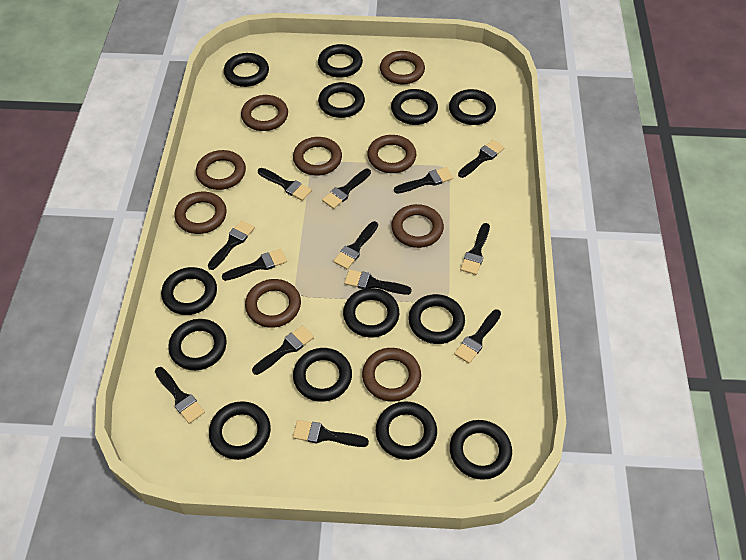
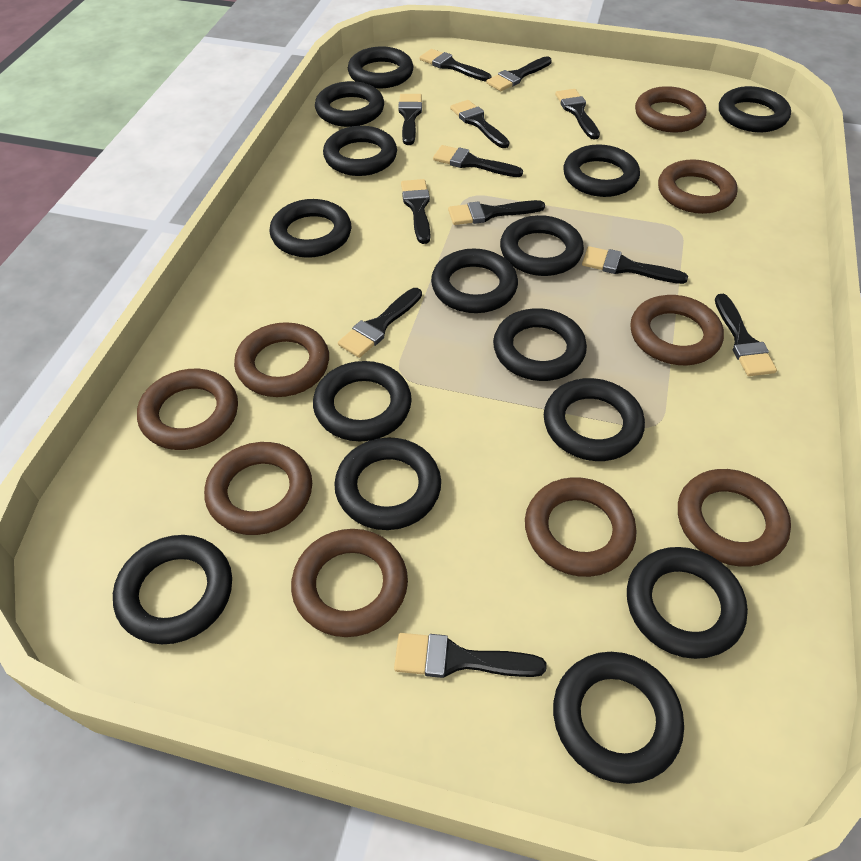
black brush: [155,367,205,424] [208,220,255,270] [222,249,287,281] [252,325,314,375] [258,168,312,201] [293,420,369,447] [322,169,371,209] [333,221,378,269] [344,270,412,295] [394,167,453,194] [454,309,501,364] [458,140,504,178] [460,223,490,275] = 13 -> [338,288,422,358] [394,633,546,678] [398,94,422,145] [401,179,430,244] [420,49,491,82] [433,145,523,177] [448,200,545,225] [450,100,509,148] [486,56,552,91] [555,89,600,139] [582,246,688,284] [715,294,777,376] = 12
black ring: [161,267,217,315] [168,319,227,370] [209,401,271,460] [224,53,269,87] [293,348,352,402] [318,44,363,78] [318,82,365,118] [343,288,399,337] [376,401,437,460] [391,89,438,125] [408,294,465,344] [449,89,496,125] [450,420,512,480] = 13 -> [113,535,232,644] [269,199,351,258] [313,361,412,441] [315,81,384,127] [323,126,397,176] [334,437,441,530] [348,46,414,89] [431,248,518,313] [493,308,587,381] [500,215,584,276] [544,378,645,461] [553,652,684,784] [564,144,640,197] [627,547,748,659] [719,86,791,132] = 15

